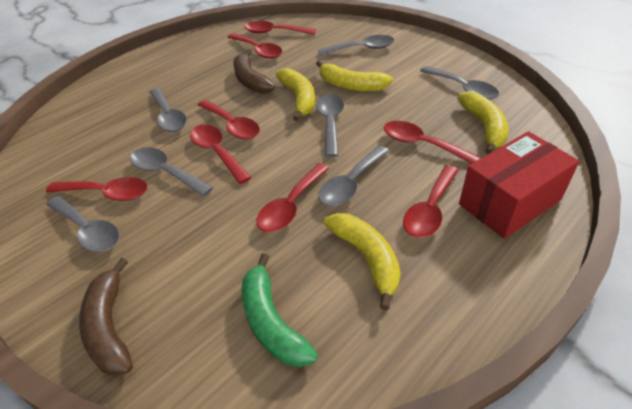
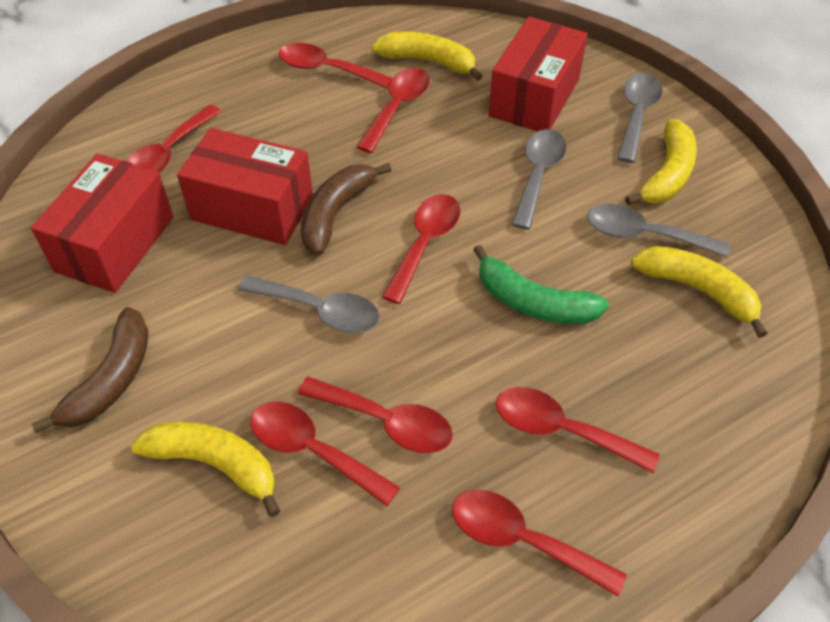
grey spoon: [46,196,119,252] [130,147,213,197] [149,88,187,132] [316,94,344,157] [318,35,394,55] [318,146,389,206] [420,66,499,100] = 7 -> [238,275,380,333] [511,129,567,230] [587,204,730,258] [617,73,663,163] = 4
red box: [459,131,579,239] = 1 -> [31,154,173,293] [177,128,313,245] [489,17,588,132] = 3

